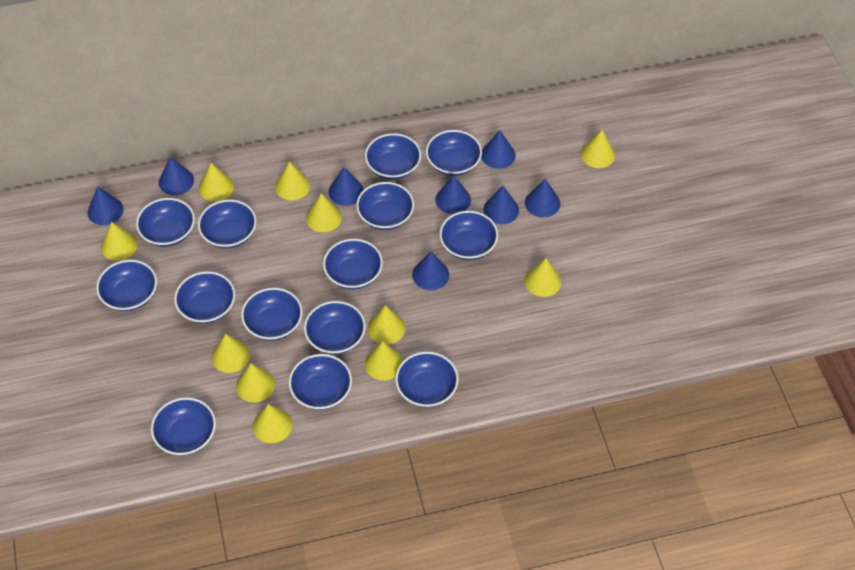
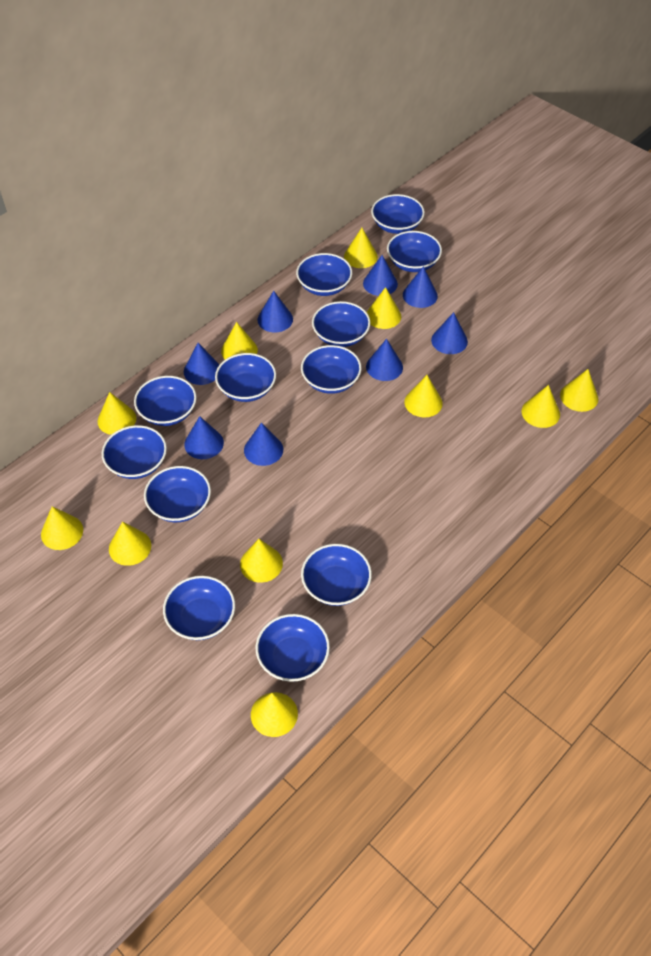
blue bowl: [96,260,157,311] [136,198,195,247] [151,397,216,456] [174,271,235,324] [198,200,257,248] [241,288,303,341] [289,354,352,410] [304,301,366,355] [323,239,383,289] [356,182,414,230] [365,133,421,180] [395,352,459,407] [426,130,482,176] [439,211,498,260] = 14 -> [102,425,167,479] [134,376,197,426] [144,466,211,522] [163,576,235,640] [215,353,276,402] [256,614,330,682] [296,253,352,296] [301,345,361,394] [301,544,372,606] [312,301,370,347] [371,194,425,234] [387,231,442,272] = 12

